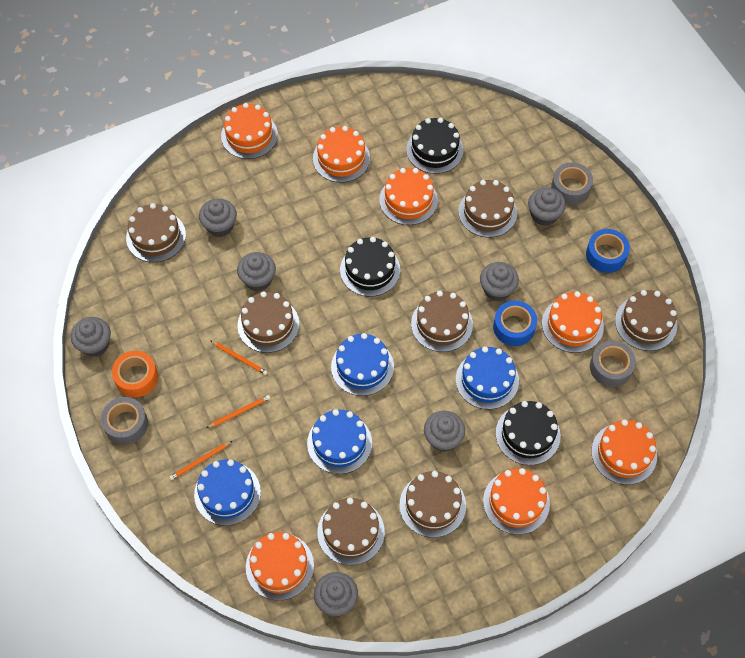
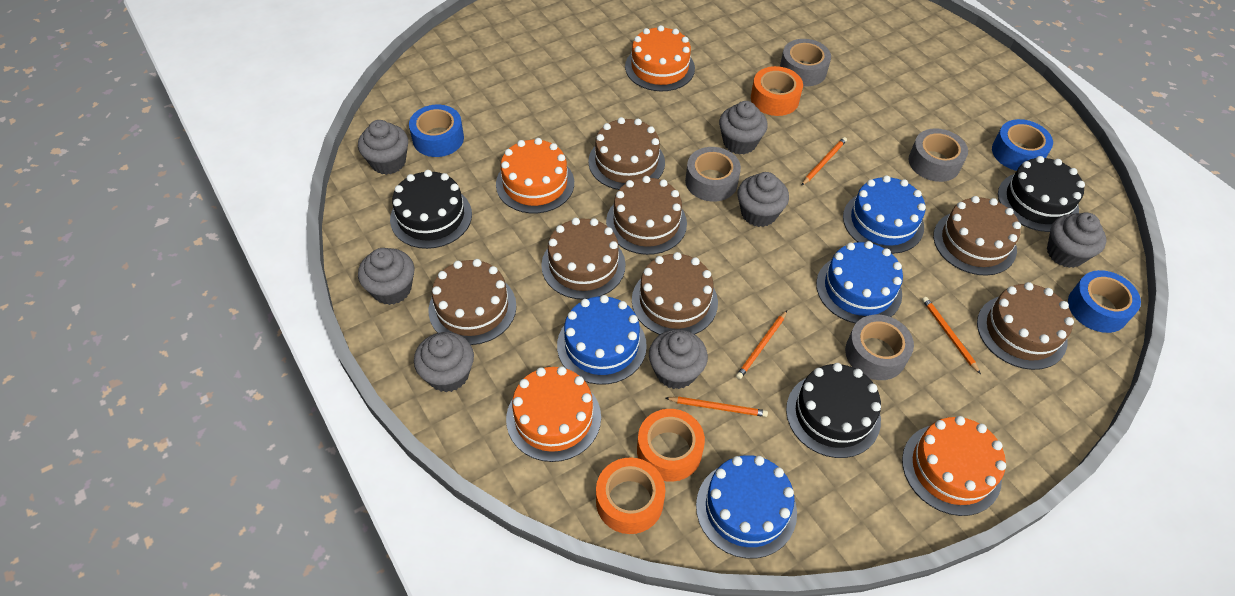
blue tape: [493,301,537,346] [586,229,630,273] = 2 -> [409,105,464,157] [992,119,1053,171] [1068,270,1141,333] = 3
grey tape: [101,397,148,445] [551,162,593,205] [590,341,636,387] = 3 -> [685,147,741,202] [780,39,831,86] [845,314,914,380] [909,128,968,182] = 4
orange cake: [221,103,278,159] [246,532,314,601] [313,126,370,183] [379,168,438,225] [483,468,550,535] [542,291,604,353] [591,419,657,485] = 7 -> [496,138,574,213] [506,366,601,462] [625,25,695,91] [902,416,1006,516] = 4
orange pencil: [169,441,232,480] [207,395,270,428] [211,341,268,375] = 3 -> [666,397,768,417] [736,311,787,379] [801,137,847,186] [922,297,981,374] = 4
orange tape: [112,351,158,397] = 1 -> [596,458,665,534] [637,409,705,482] [751,66,803,116] = 3

